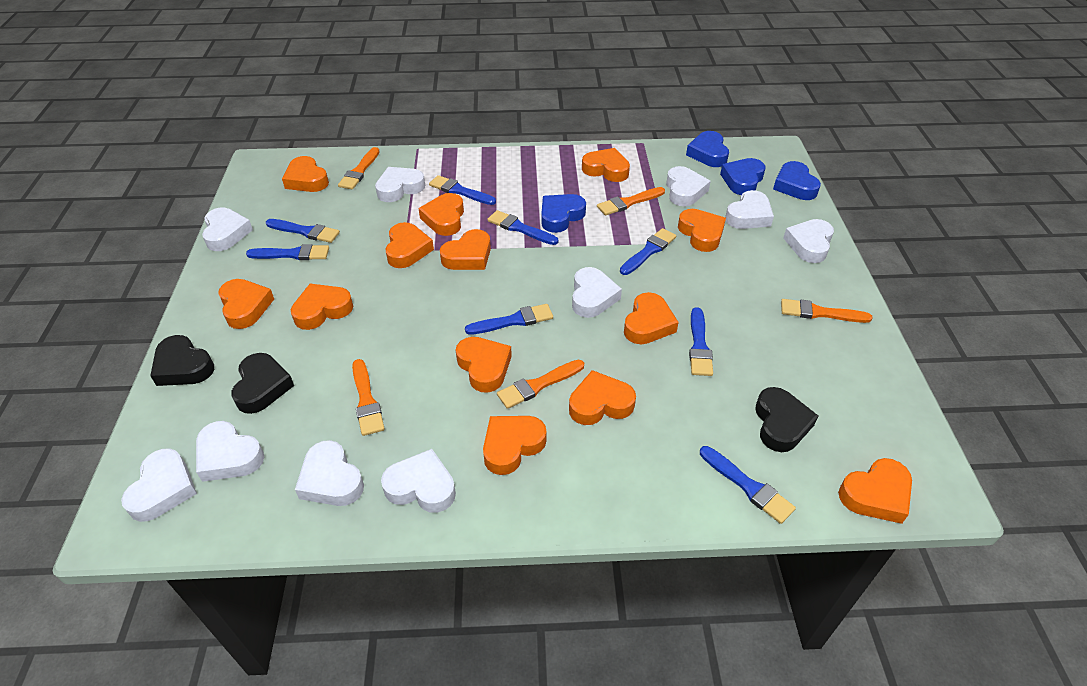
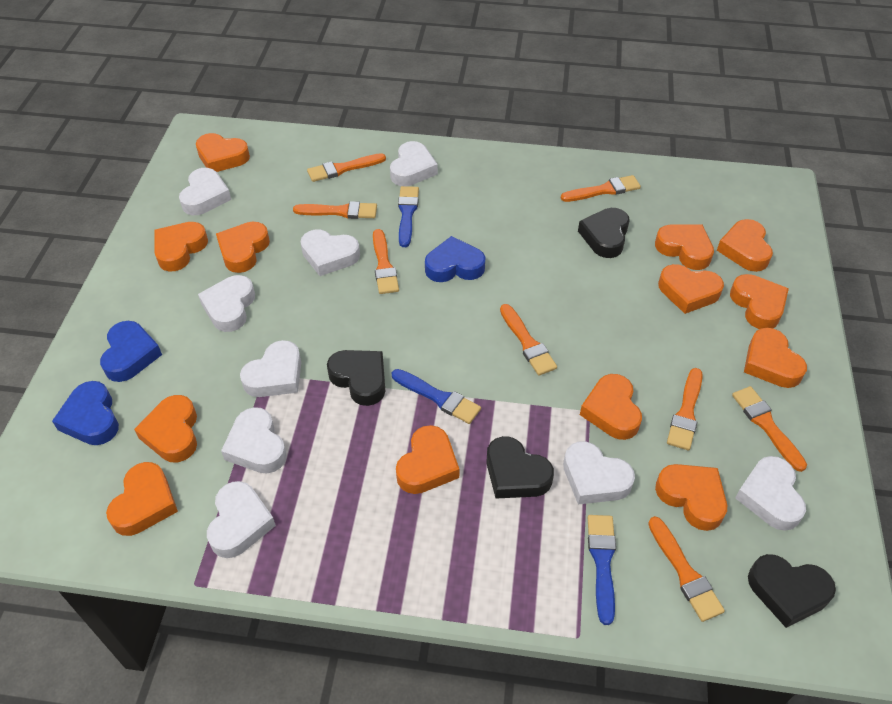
black heart: [150,335,214,386] [232,353,294,414] [755,387,818,452] = 3 -> [327,350,385,406] [486,436,554,499] [578,208,630,258] [748,554,836,628] = 4
blue brush: [246,244,329,260] [266,219,340,243] [429,175,496,205] [465,304,553,335] [488,210,558,245] [620,228,676,275] [689,307,713,376] [700,446,796,524] = 8 -> [392,369,481,424] [398,186,419,247] [588,515,616,625] = 3
blue heart: [541,194,586,233] [686,131,729,167] [720,158,766,195] [773,161,821,200] = 4 -> [52,381,119,445] [100,321,162,382] [425,236,485,282] = 3
orange brush: [338,147,380,189] [352,359,385,436] [497,360,584,409] [597,187,665,216] [781,299,873,323] = 5 -> [293,201,377,219] [307,153,386,182] [373,229,399,294] [500,304,557,376] [561,175,641,202] [648,516,725,622] [667,368,703,450] [732,386,807,472] = 8
white heart: [121,448,197,522] [196,421,264,482] [202,207,253,251] [295,440,364,506] [375,167,425,202] [381,449,456,513] [572,267,622,318] [666,166,711,206] [725,190,774,229] [783,219,834,263] = 10 -> [179,168,231,215] [198,275,255,332] [207,481,276,558] [221,407,287,473] [240,340,301,397] [301,229,360,276] [390,141,438,186] [563,441,635,504] [735,456,806,531] = 9

